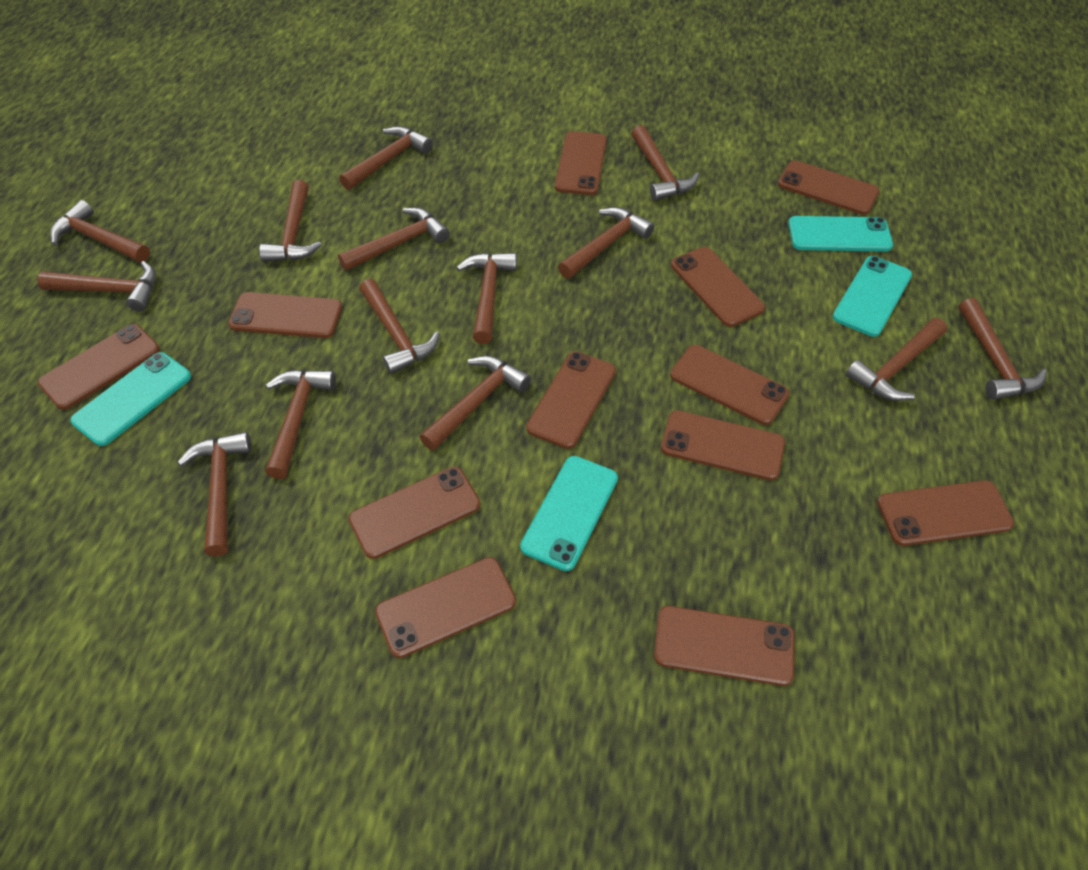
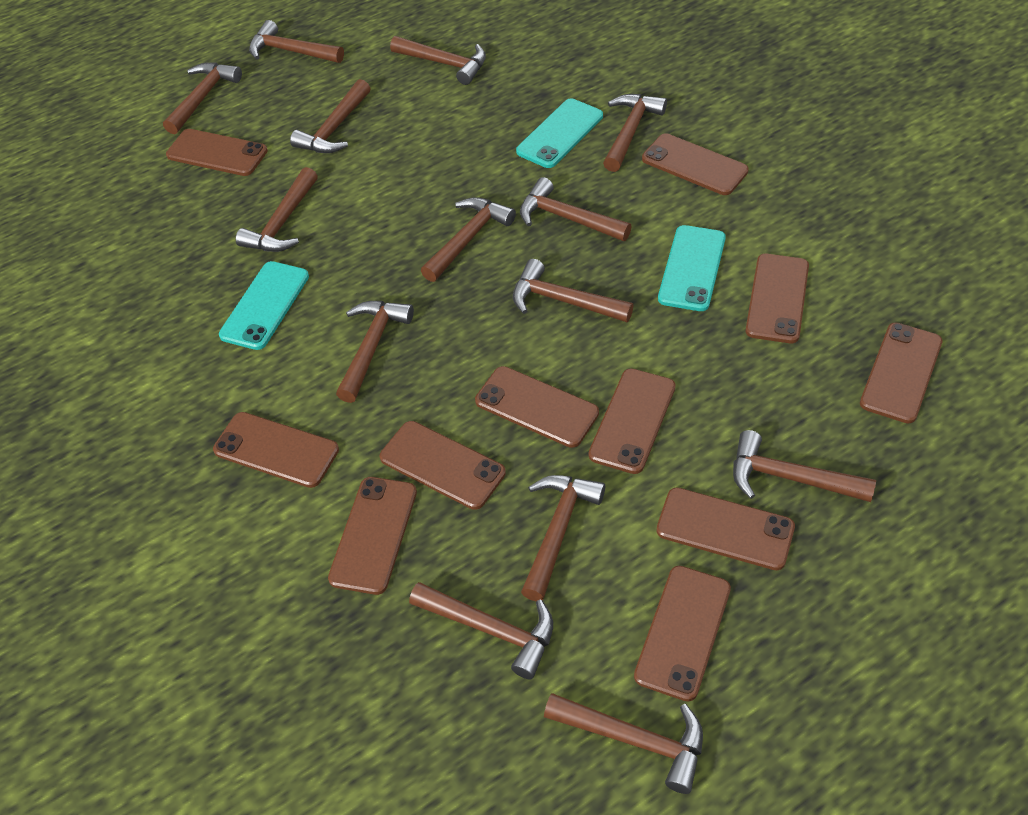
brown phone: [38,324,160,410] [228,292,342,338] [348,467,480,559] [375,557,516,658] [526,352,616,449] [555,131,607,195] [654,606,795,686] [661,410,785,480] [670,345,790,425] [671,247,765,327] [778,160,880,215] [877,480,1014,546] = 12 -> [166,129,268,176] [213,412,339,488] [328,477,417,595] [380,421,506,510] [475,366,599,448] [589,368,676,474] [634,566,731,701] [642,133,749,195] [656,487,795,570] [745,254,809,343] [860,322,942,423] = 11
turquoise phone: [70,352,191,446] [520,456,618,571] [788,216,893,252] [833,256,912,337] = 4 -> [219,261,309,350] [516,98,603,168] [658,225,726,311] = 3

